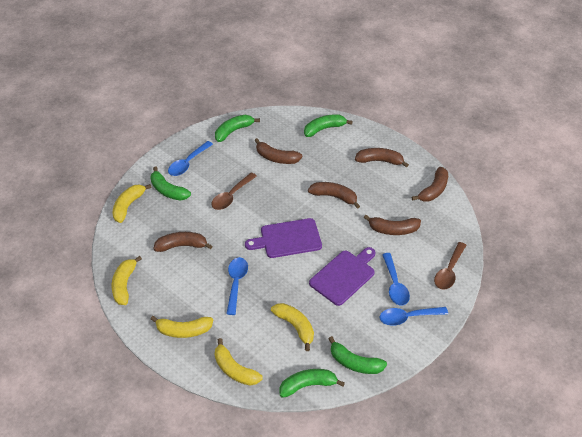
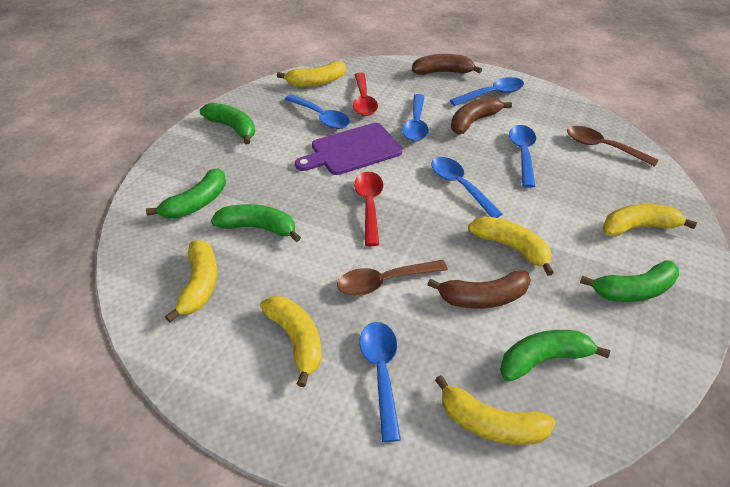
blue spoon: [168,141,213,176] [226,257,248,315] [380,307,448,326] [382,253,410,306] = 4 -> [285,94,350,129] [360,322,401,442] [402,94,429,142] [431,157,503,218] [450,77,524,106] [509,125,536,188] = 6
brown banana: [154,232,213,252] [254,138,302,164] [308,182,360,209] [355,148,409,168] [364,215,421,235] [412,167,448,202] = 6 -> [412,54,482,75] [427,270,531,309] [451,97,512,134] = 3
purple cutting board: [245,218,322,258] [309,247,375,306] = 2 -> [295,123,402,175] = 1
red spoon: none = 0 -> [353,73,378,116] [354,172,383,246] = 2
yellow banana: [112,184,152,223] [112,256,142,305] [151,316,213,338] [215,338,262,386] [271,303,314,351] = 5 -> [165,240,218,322] [260,296,322,387] [277,61,346,87] [435,375,556,445] [468,216,554,276] [602,204,697,237] = 6

